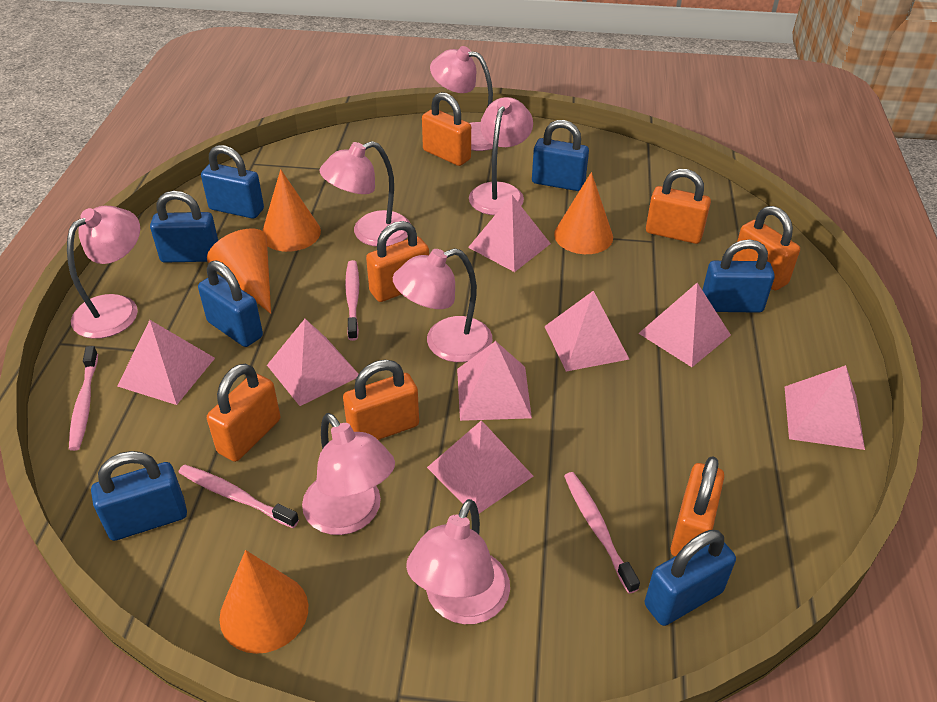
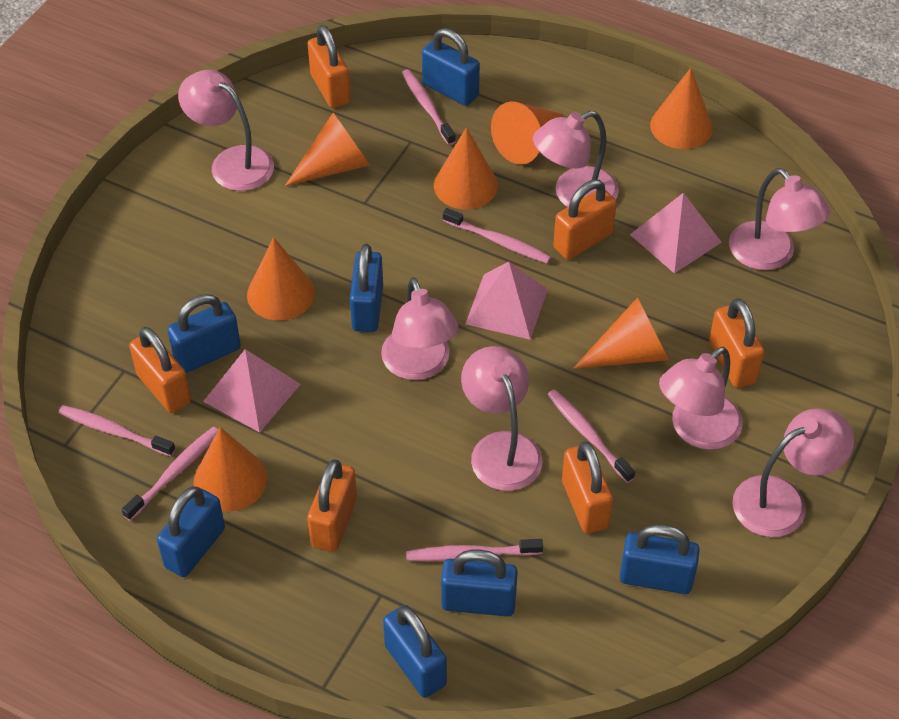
orange cone: [207,228,271,314] [219,550,308,654] [262,169,321,252] [554,172,613,254] = 4 -> [194,427,267,511] [247,237,315,321] [285,113,370,186] [434,127,498,209] [491,102,564,164] [573,297,669,369] [650,68,713,149] = 7
orange padlock: [207,363,280,462] [343,360,419,440] [366,221,429,302] [422,92,471,166] [646,169,711,244] [670,456,724,556] [732,206,800,291] = 7 -> [129,327,191,413] [307,25,351,108] [307,459,357,552] [553,180,617,260] [562,441,613,534] [709,298,765,388] = 6
pink pyramid: [117,320,215,405] [267,319,359,406] [427,420,534,513] [457,341,532,421] [468,195,551,272] [544,291,629,372] [638,283,731,367] [785,365,865,450] = 8 -> [203,349,301,433] [465,262,548,340] [630,193,722,274] = 3
pink toothbrush: [69,346,98,451] [178,464,299,528] [345,260,359,341] [564,472,640,594] = 4 -> [59,405,175,456] [122,427,218,521] [402,69,456,145] [406,539,543,561] [443,208,551,264] [547,389,635,483] = 6

